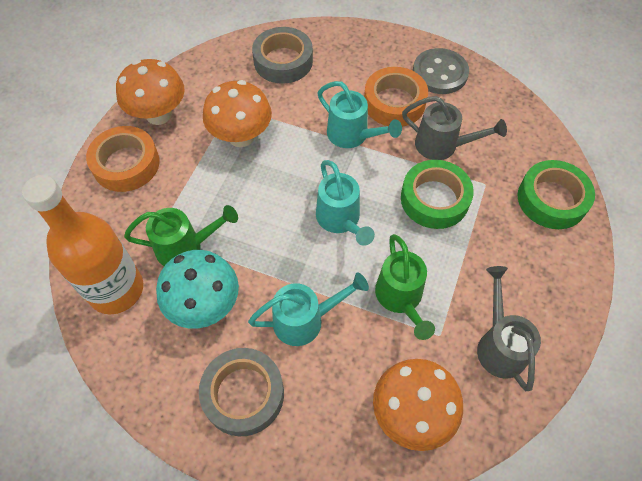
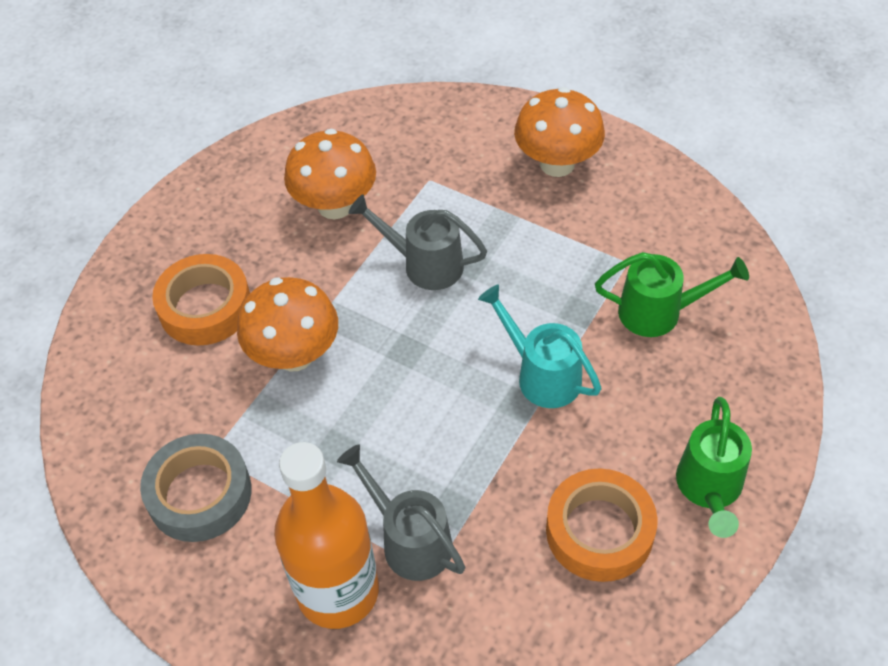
green tape: [401,160,474,229] [518,160,595,229] = 2 -> none = 0
grey button: [413,48,469,94] = 1 -> none = 0
grey tape: [199,348,284,436] [252,27,313,84] = 2 -> [140,434,252,542] = 1
turquoise mushroom: [156,250,239,329] = 1 -> none = 0
turquoise watering can: [248,273,369,346] [316,160,375,246] [317,81,402,148] = 3 -> [478,284,601,408] = 1

